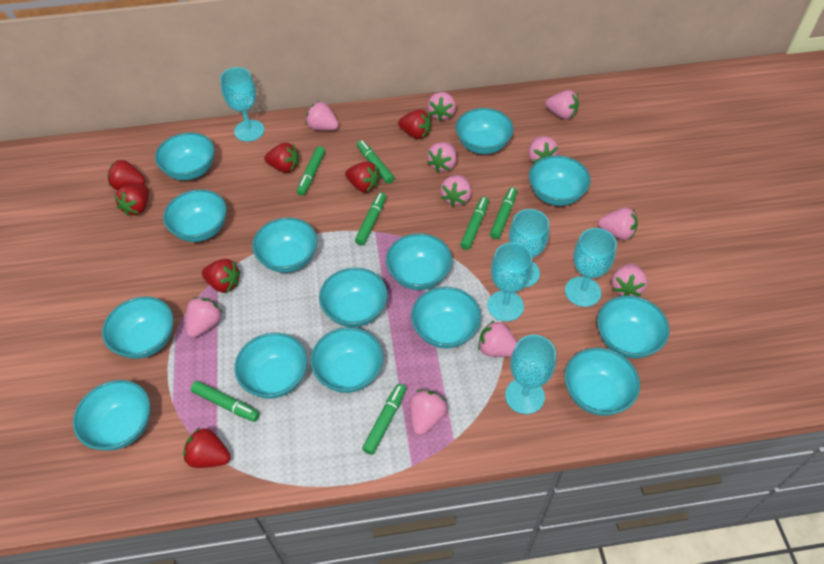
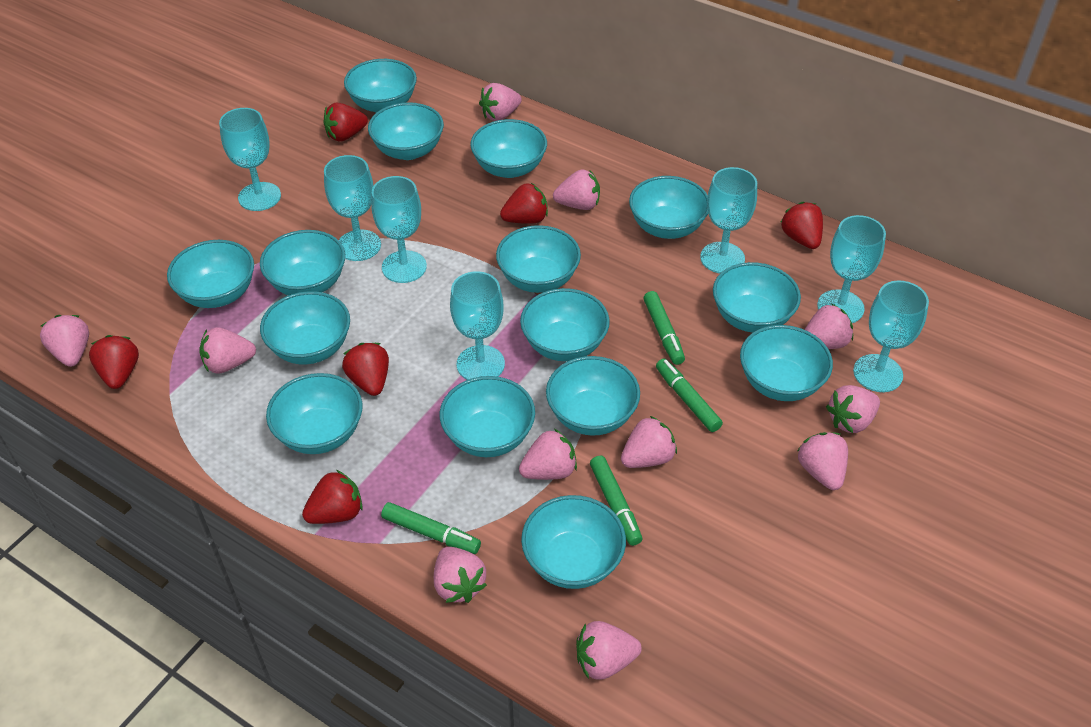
green marker: [191,381,260,422] [297,146,325,196] [355,192,386,245] [357,140,394,184] [362,384,406,455] [460,197,489,250] [490,187,517,239] = 7 -> [381,502,481,554] [590,455,642,546] [644,291,685,365] [656,358,723,432] = 4
red strawberry: [108,160,145,190] [114,185,149,216] [183,427,231,468] [202,259,241,293] [264,143,299,173] [345,161,380,192] [398,109,432,139] = 7 -> [89,335,139,389] [302,470,363,524] [323,103,368,142] [342,343,389,396] [500,183,548,224] [780,202,823,249] = 6
turquoise bowl: [73,380,151,451] [102,296,174,359] [155,133,215,180] [163,189,227,242] [234,333,308,399] [252,218,317,273] [311,327,383,393] [319,268,388,327] [386,233,452,290] [411,287,481,348] [455,108,514,154] [529,155,591,206] [565,348,640,416] [597,296,670,359] = 14 -> [167,240,254,308] [260,230,345,296] [260,291,350,365] [266,373,362,454] [344,59,417,113] [368,102,444,160] [440,376,535,457] [470,119,547,178] [496,225,581,293] [520,288,610,361] [521,495,626,589] [546,356,640,436] [629,176,708,239] [713,262,801,333] [740,325,833,401] = 15
turquoise goblet: [220,67,265,142] [487,242,532,321] [505,335,556,414] [509,209,549,287] [565,228,617,307] = 5 -> [219,108,281,211] [324,155,381,261] [371,176,427,283] [450,271,505,380] [700,167,757,273] [817,215,886,323] [853,281,929,392] = 7

